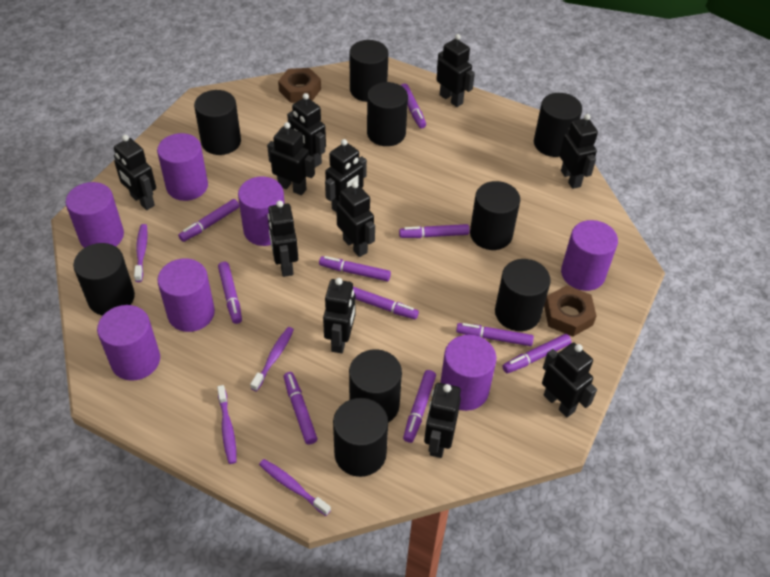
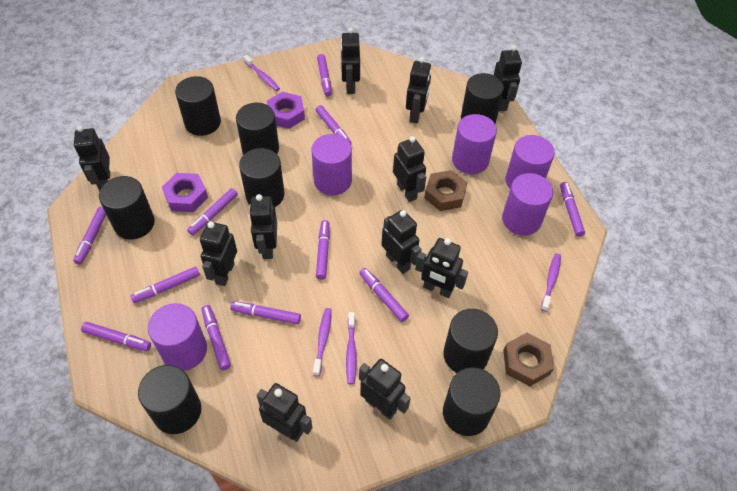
black cylinder: [73,243,135,315] [194,90,241,155] [333,398,388,477] [349,40,388,102] [349,349,402,423] [367,82,408,146] [470,181,520,250] [495,259,551,331] [534,93,582,157] = 9 -> [99,176,155,239] [138,365,201,434] [175,76,221,136] [236,103,279,155] [239,148,285,207] [443,309,498,373] [443,367,500,436] [461,73,504,124] = 8
purple cylinder: [66,182,124,248] [97,305,160,381] [157,133,208,201] [157,258,215,332] [238,177,285,246] [440,335,496,411] [561,220,618,291] = 7 -> [148,303,207,371] [312,134,352,195] [452,114,497,174] [502,173,553,236] [505,135,555,189] = 5
purple marker: [178,199,239,242] [218,262,242,324] [284,372,317,445] [319,256,391,281] [353,287,419,319] [399,224,470,238] [401,83,426,129] [403,370,436,443] [456,323,534,346] [503,334,572,373] = 10 -> [73,207,106,265] [81,322,151,351] [130,267,200,303] [187,188,238,235] [202,305,231,370] [230,301,301,324] [316,105,352,144] [316,220,330,280] [317,54,332,97] [359,268,409,322] [560,182,585,237] = 11
purple nut: none = 0 -> [162,173,208,212] [267,92,305,129] = 2

